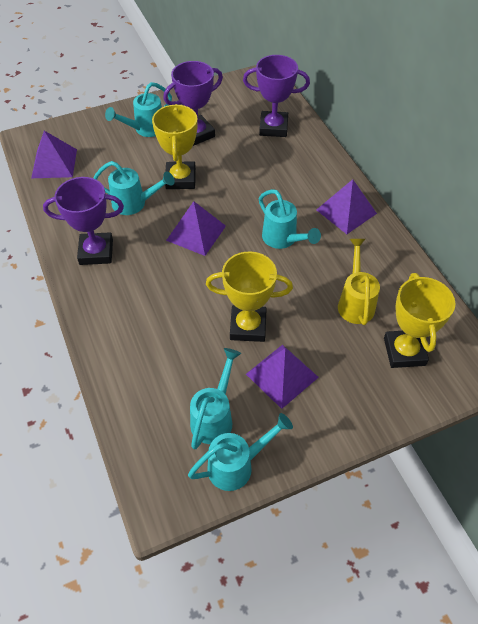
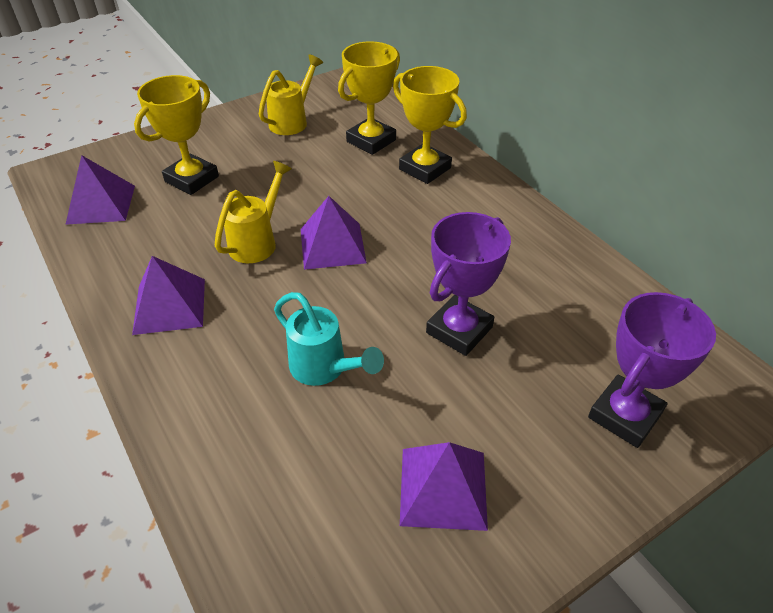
purple trophy: [43,177,124,265] [163,61,223,146] [243,55,310,137] = 3 -> [426,212,511,356] [588,292,716,448] = 2
turquoise watering can: [94,161,175,215] [105,82,172,137] [188,413,293,491] [190,348,241,449] [259,189,321,249] = 5 -> [274,292,384,386] = 1
yellow watering can: [338,239,380,325] = 1 -> [214,161,292,263] [259,55,323,135] = 2

